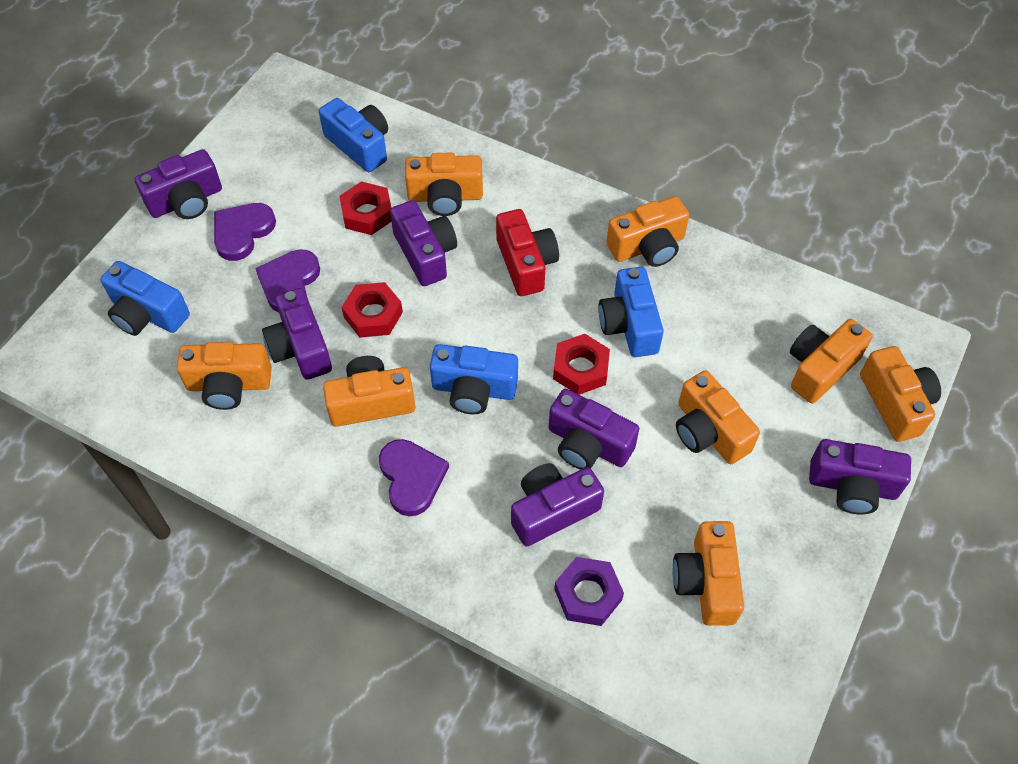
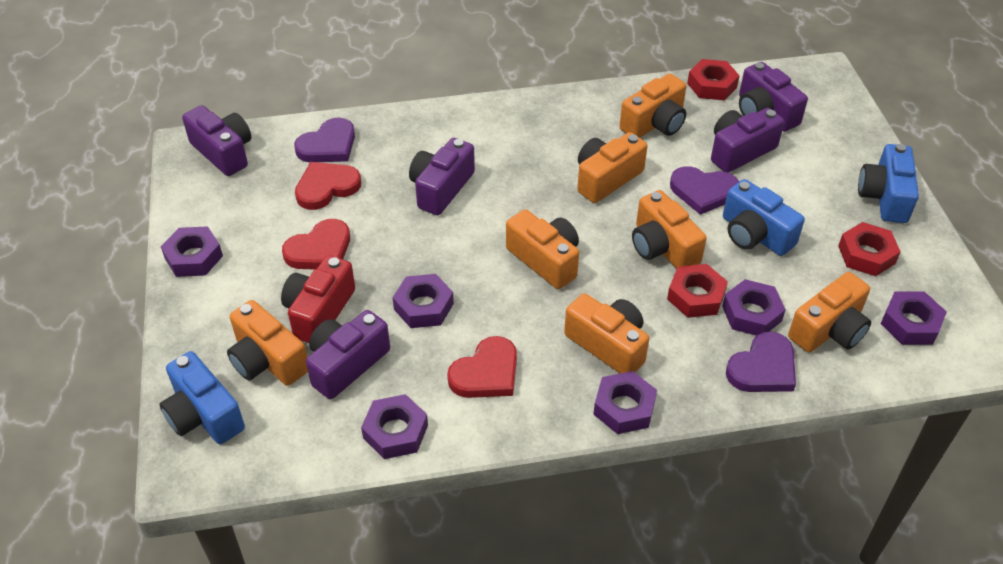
blue camera: [101,261,190,336] [319,98,388,172] [430,344,518,414] [598,267,664,357] = 4 -> [160,351,245,444] [723,179,805,256] [858,144,919,223] = 3
orange camera: [177,342,272,410] [323,356,416,427] [405,152,483,216] [606,196,689,267] [673,521,744,626] [676,370,760,464] [790,319,873,403] [860,346,941,442] = 8 -> [227,300,308,386] [506,209,579,289] [564,293,649,373] [577,132,648,203] [619,74,686,138] [632,190,707,269] [788,272,871,353] = 7
purple camera: [135,149,222,219] [262,288,332,380] [390,200,457,286] [511,463,604,547] [549,389,639,470] [809,439,911,514] = 6 -> [182,105,251,176] [306,310,390,399] [409,138,475,215] [711,108,784,173] [739,62,808,132] = 5
purple nut: [554,557,624,626] = 1 -> [161,226,223,277] [361,394,428,459] [393,274,454,328] [594,371,657,434] [722,279,786,336] [881,292,947,345] = 6
red heart: none = 0 -> [282,219,350,270] [295,162,361,210] [447,336,517,398] = 3

